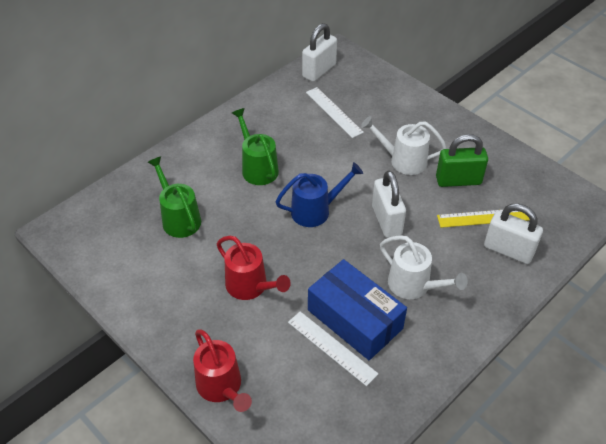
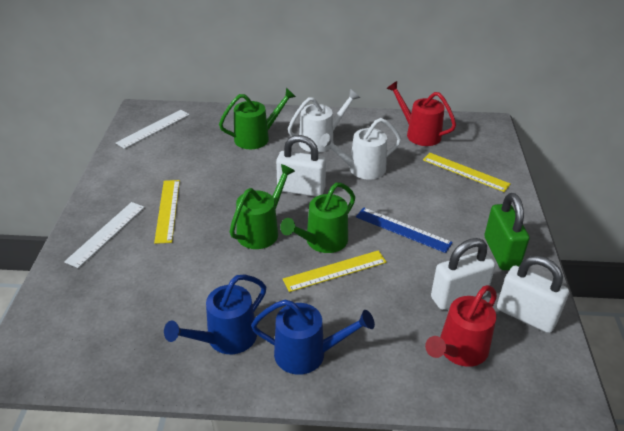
blue box: [308,259,407,360] = 1 -> none = 0
blue ruler: none = 0 -> [356,208,453,253] = 1
blue watering can: [276,162,363,227] = 1 -> [164,275,266,354] [251,299,375,375] = 2
green watering can: [147,156,201,238] [232,108,279,185] = 2 -> [219,88,296,149] [230,164,295,249] [280,182,355,253] = 3
yellow ruler: [437,210,530,228] = 1 -> [154,180,180,244] [283,250,387,292] [423,153,511,192] = 3

